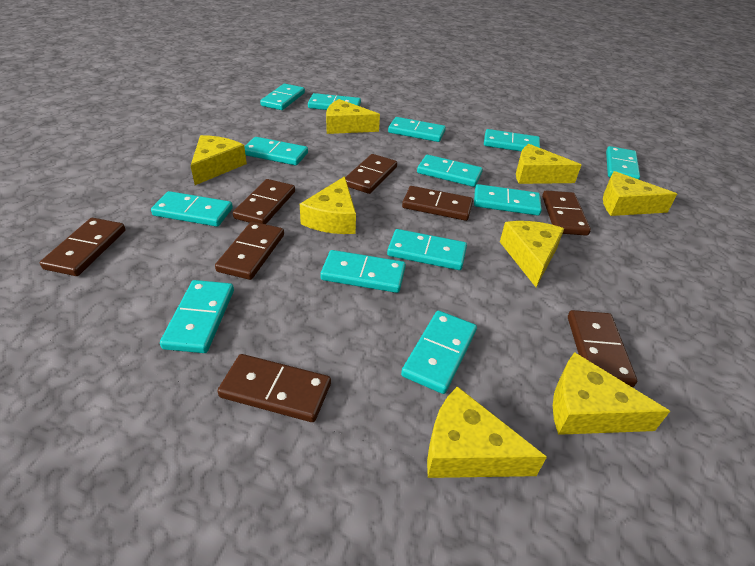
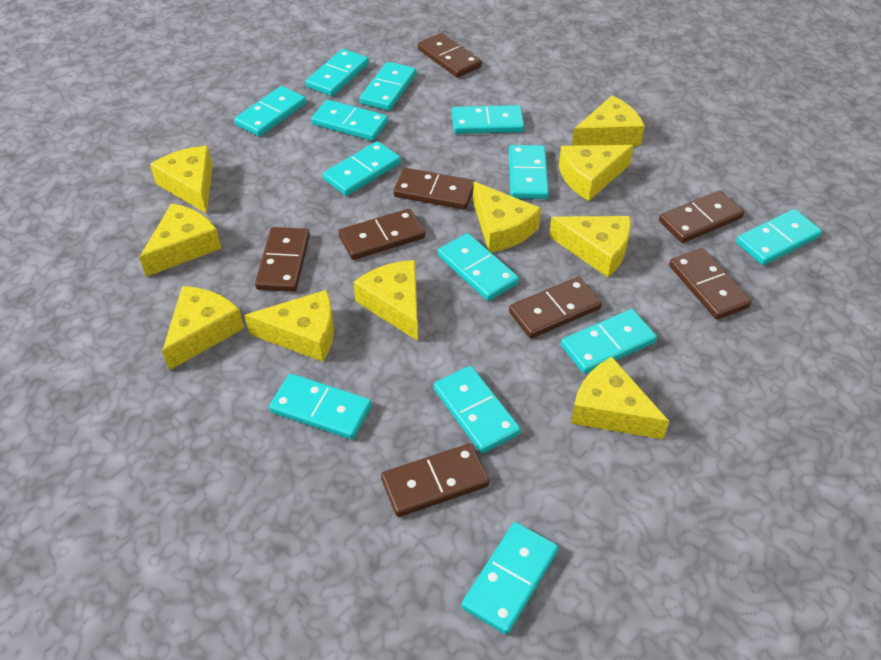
yellow cheese: [191,135,247,185] [300,176,356,234] [326,99,380,134] [427,386,547,478] [500,221,564,287] [516,144,581,184] [553,352,670,435] [603,171,677,216] = 8 -> [139,203,222,277] [150,146,213,214] [162,286,244,370] [245,290,334,362] [353,260,418,341] [473,182,541,252] [549,216,631,277] [559,145,634,201] [571,357,669,439] [572,95,645,146] = 10

